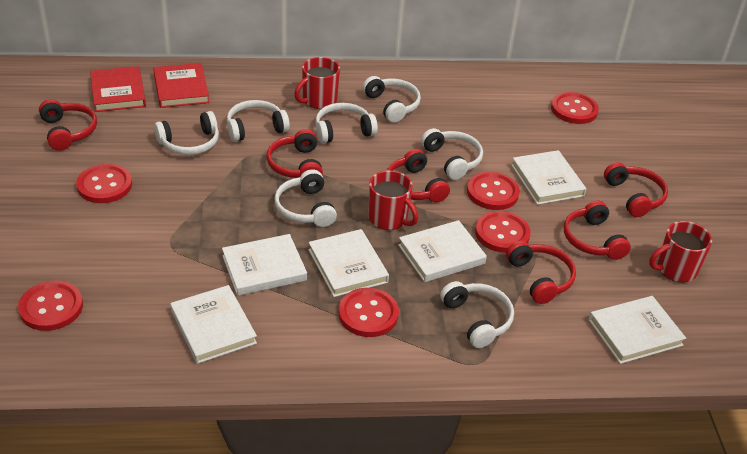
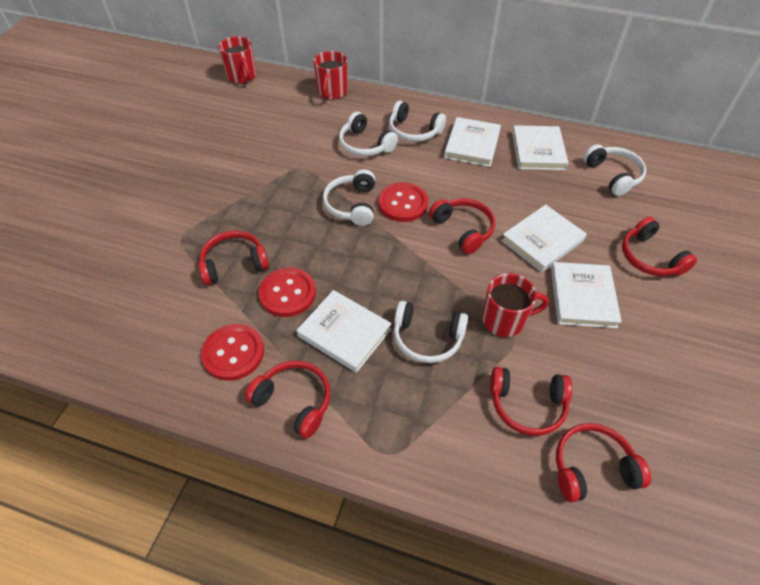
red book: [90,66,146,112] [153,63,209,108] = 2 -> none = 0
red button: [18,281,83,331] [76,164,132,203] [338,288,399,337] [467,171,520,210] [475,211,531,253] [551,92,599,124] = 6 -> [201,324,264,381] [258,268,316,317] [378,182,428,222] = 3
white book: [170,285,257,364] [222,234,307,296] [308,229,389,297] [398,220,487,282] [511,150,586,205] [589,296,686,364] = 6 -> [297,290,392,373] [444,117,501,167] [501,205,587,272] [512,125,568,170] [551,262,622,328] = 5
white headphones: [154,111,219,155] [227,100,290,142] [274,169,337,227] [315,103,378,143] [363,76,421,123] [421,128,483,180] [440,281,514,348] = 7 -> [323,169,375,226] [339,112,398,156] [389,101,446,142] [394,301,468,363] [583,144,646,196] = 5

